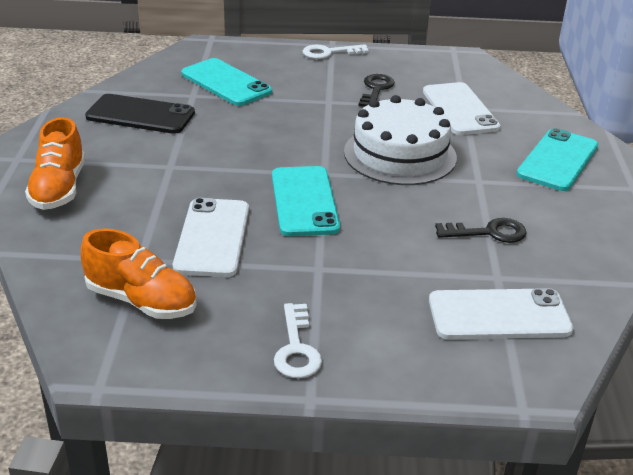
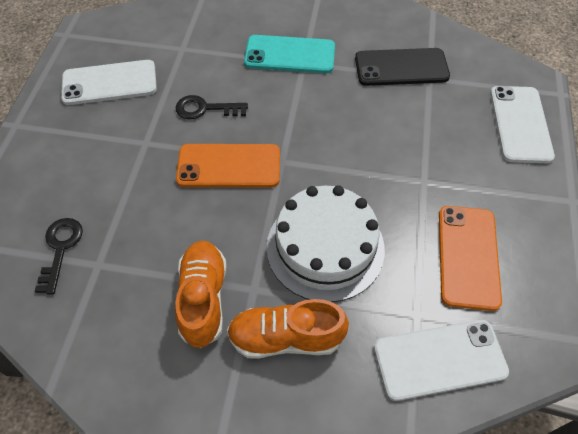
orange phone: none = 0 -> [176,144,280,187] [439,206,502,311] = 2
turquoise phone: [181,58,272,106] [272,166,340,236] [517,128,598,191] = 3 -> [244,35,335,73] = 1
white key: [274,303,322,378] [303,44,369,59] = 2 -> none = 0

